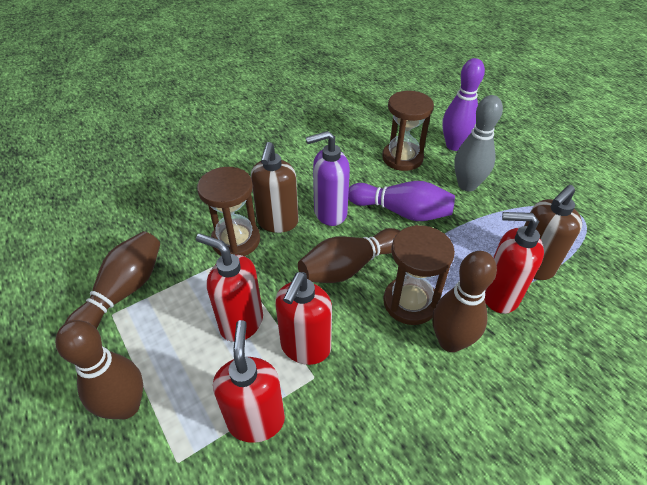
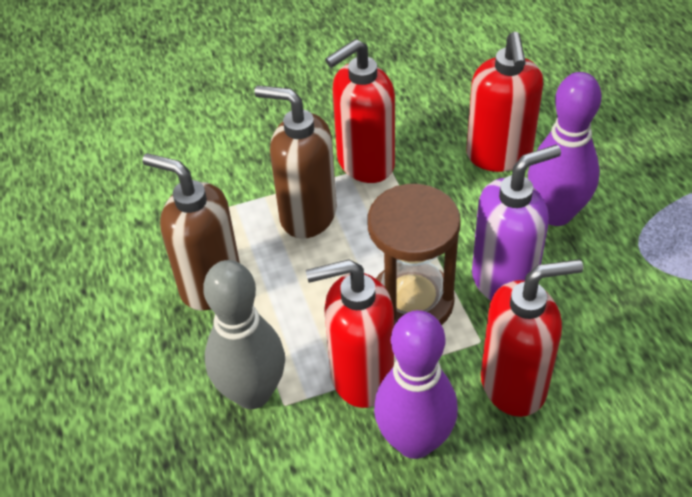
brown bowling pin: [55,320,143,419] [65,231,160,329] [298,228,400,283] [432,251,497,352] = 4 -> none = 0
brown hourglass: [197,167,260,256] [382,91,434,171] [383,225,455,325] = 3 -> [368,184,461,325] = 1

